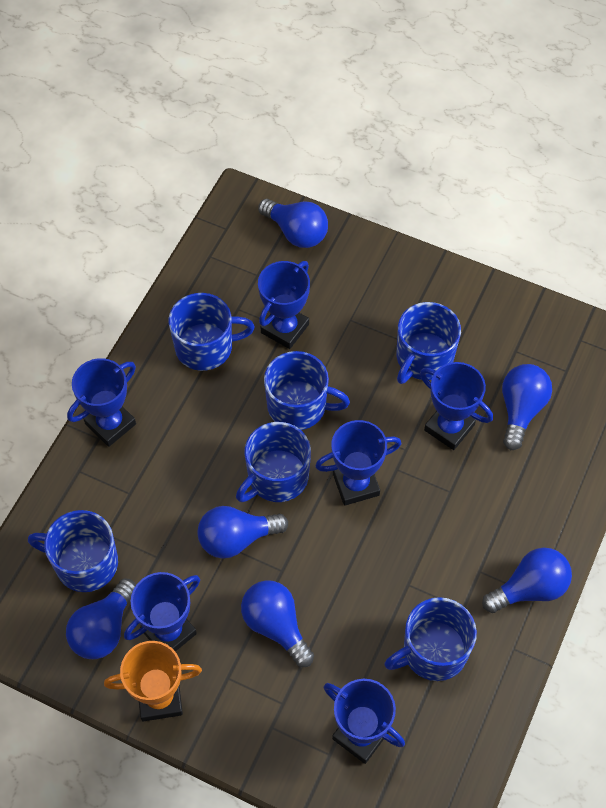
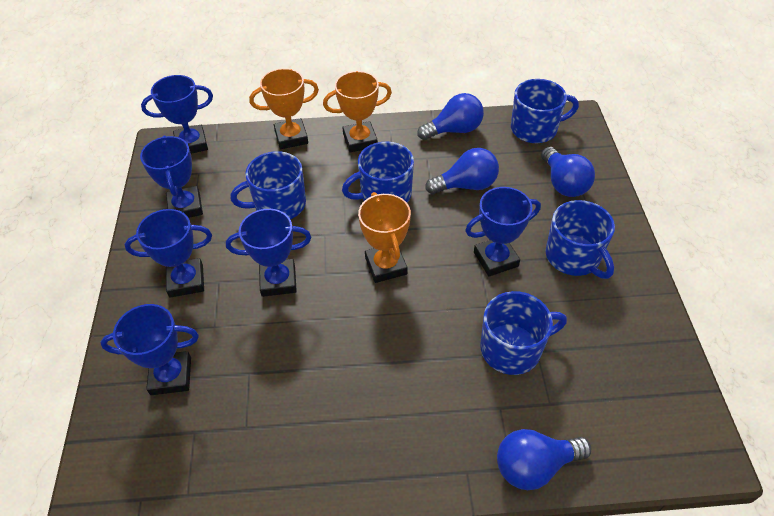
blue light bulb: [66,578,136,659] [197,506,288,559] [241,580,314,667] [258,199,328,248] [482,548,572,613] [502,364,552,450] = 6 -> [417,93,484,140] [425,148,499,194] [497,429,591,490] [541,147,595,197] = 4
blue mug: [28,510,118,592] [169,293,255,371] [236,422,311,502] [264,351,350,430] [384,597,477,681] [397,302,461,384] = 6 -> [230,151,306,219] [342,142,414,203] [480,291,567,375] [511,79,579,143] [545,200,615,279] = 5
orange trophy: [104,641,202,721] = 1 -> [249,68,319,149] [323,71,392,152] [358,192,411,283] = 3

